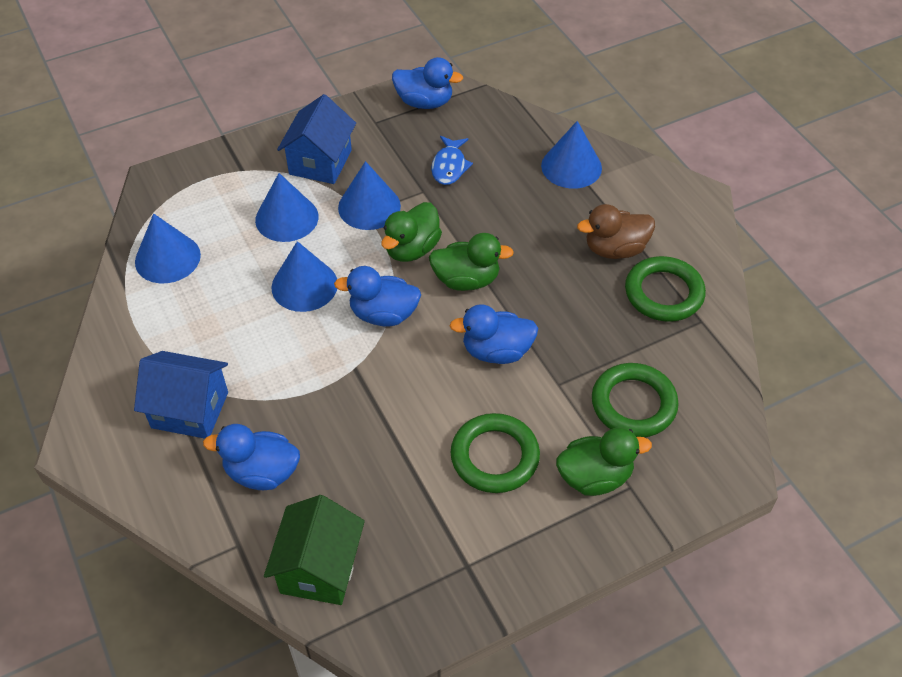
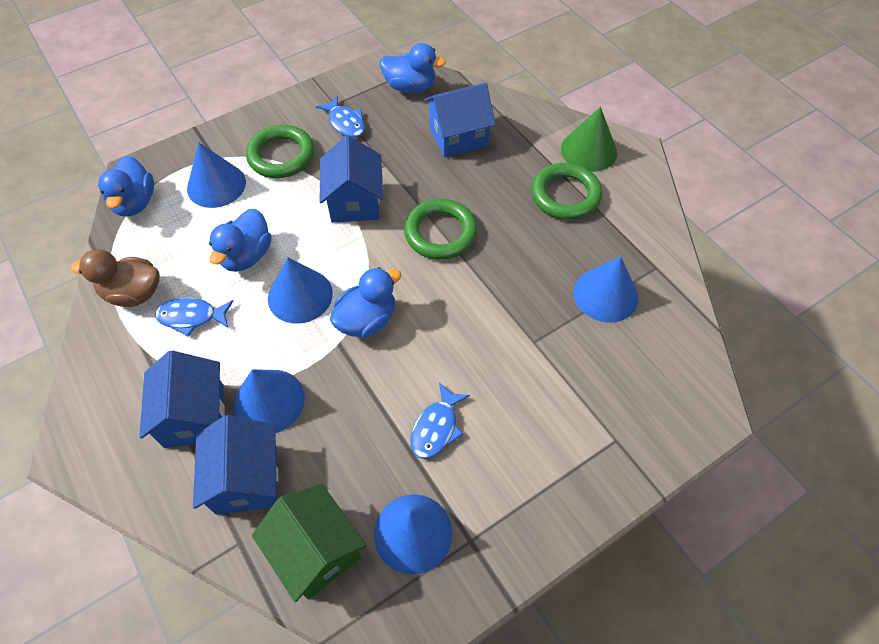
blue fish: [431,136,473,185] = 1 -> [155,297,233,337] [316,96,365,138] [410,382,470,459] = 3
blue house: [134,351,228,439] [277,94,356,184] = 2 -> [139,350,225,448] [193,415,278,515] [320,135,383,223] [424,83,496,157] = 4
green cone: none = 0 -> [561,107,617,172] = 1
green duck: [381,202,442,262] [429,233,514,291] [556,427,652,496] = 3 -> none = 0

